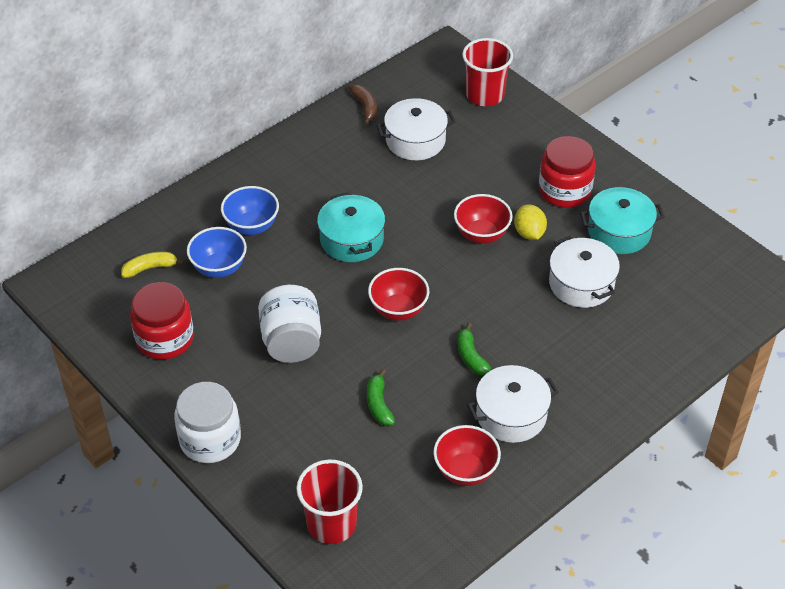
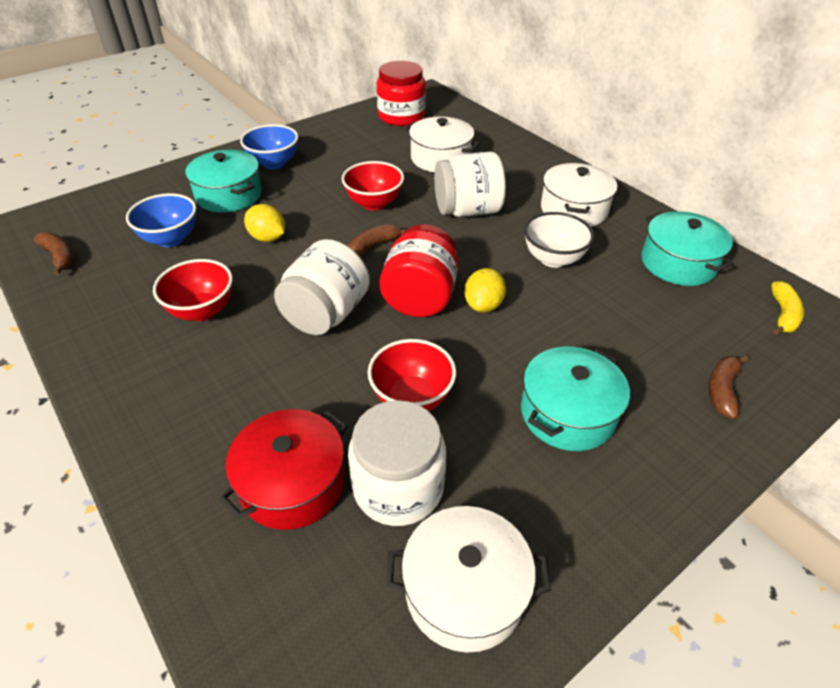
brown banana: [349,85,377,125] = 1 -> [34,232,74,275] [348,224,407,257] [708,355,749,419] = 3
green banana: [367,369,395,426] [458,323,492,376] = 2 -> none = 0
red cup: [296,459,363,544] [462,38,513,106] = 2 -> none = 0
red pot: none = 0 -> [219,409,348,530] = 1
turquoise pot: [317,192,385,262] [580,187,665,254] = 2 -> [185,150,262,213] [521,347,630,451] [641,211,734,286] = 3
white bowl: none = 0 -> [524,212,594,268] = 1
white jar: [174,382,241,463] [258,285,321,363] = 2 -> [274,239,370,335] [348,400,446,526] [434,152,506,217] = 3
yellow lemon: [514,204,547,240] = 1 -> [244,204,285,242] [464,268,506,313] = 2

